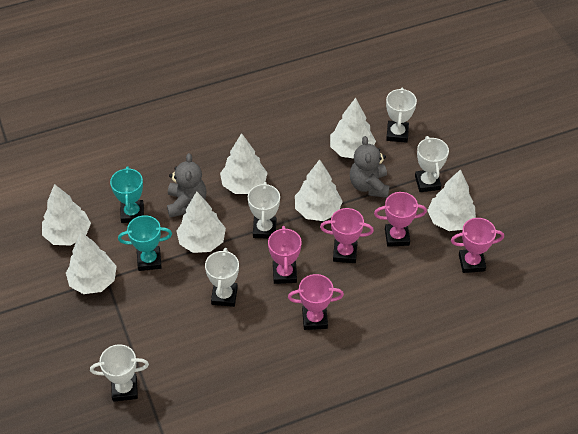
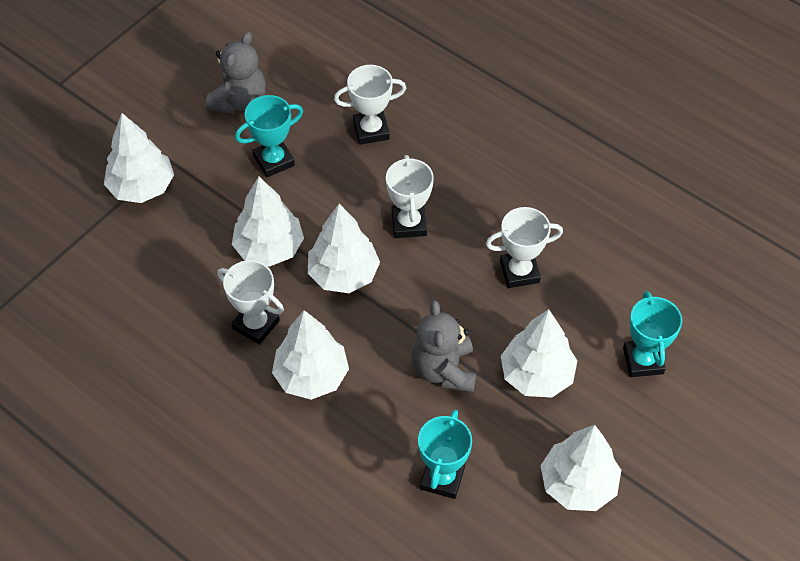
pink trophy: [268,226,302,284] [288,274,344,330] [320,208,374,263] [374,192,427,247] [451,218,504,273] = 5 -> none = 0
turquoise trophy: [110,166,144,223] [118,215,172,271] = 2 -> [235,95,303,177] [418,409,472,499] [623,291,682,377] = 3
white tree: [42,184,91,246] [66,232,117,294] [176,192,226,253] [220,133,267,194] [295,159,343,221] [330,98,376,158] [427,169,476,231] = 7 -> [104,113,174,203] [232,176,304,267] [272,310,349,400] [308,204,380,293] [501,309,578,398] [541,425,621,511] = 6
white trophy: [90,344,149,402] [205,248,239,307] [248,182,280,239] [386,88,417,143] [415,136,449,192] = 5 -> [217,260,284,345] [334,65,406,145] [386,155,434,238] [486,207,563,288] = 4

